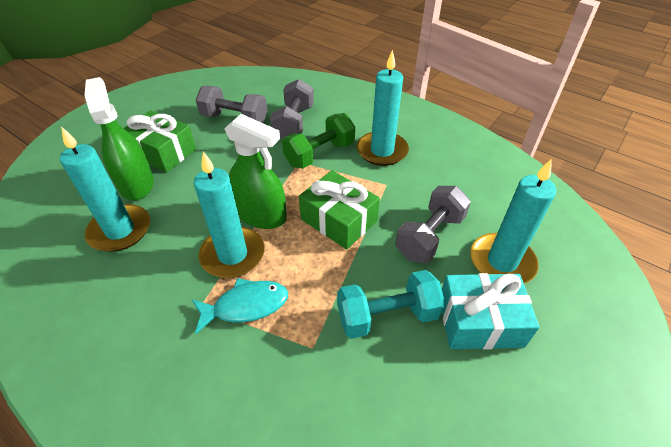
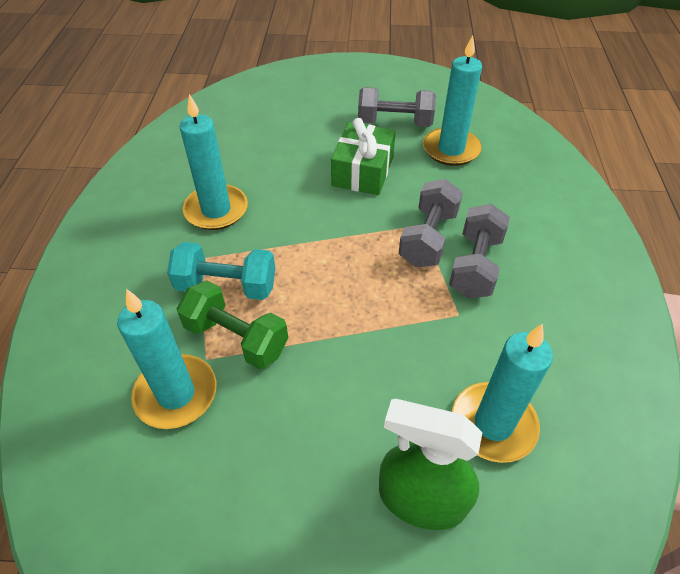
green gift: [124,110,196,173] [299,170,380,249] = 2 -> [331,118,396,195] = 1
green spray bottle: [85,77,154,200] [224,114,287,229] = 2 -> [379,399,482,530] = 1
turquoise fish: [192,278,288,335] = 1 -> none = 0
turquoise gift: [442,273,539,350] = 1 -> none = 0

